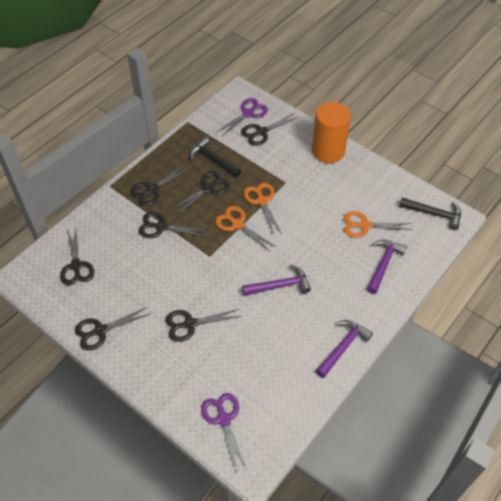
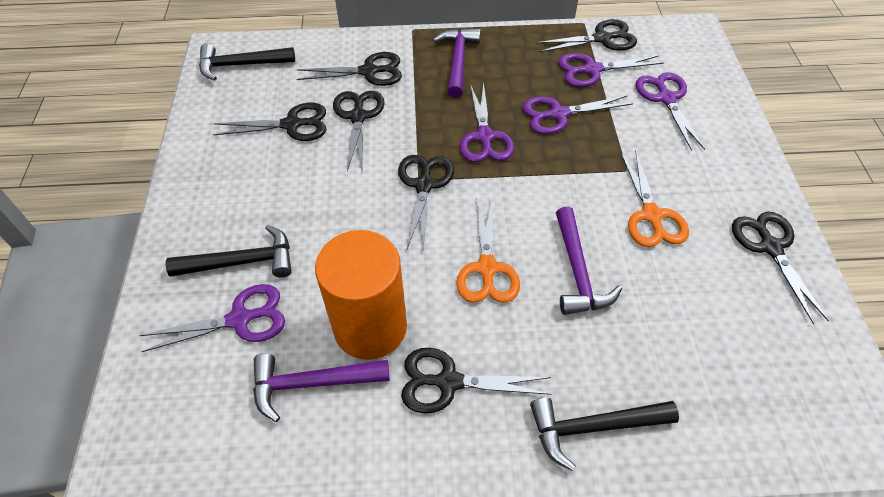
black hammer: [190,137,241,177] [399,197,461,230] = 2 -> [165,225,292,278] [199,43,295,81] [530,398,679,471] = 3
orange scissors: [215,206,276,252] [243,183,282,235] [344,211,412,238] = 3 -> [456,197,520,303] [621,151,689,247] = 2
purple scissors: [201,393,247,471] [217,98,268,137] = 2 -> [140,284,285,352] [460,82,514,162] [522,95,633,135] [558,53,664,87] [636,72,705,151] = 5

